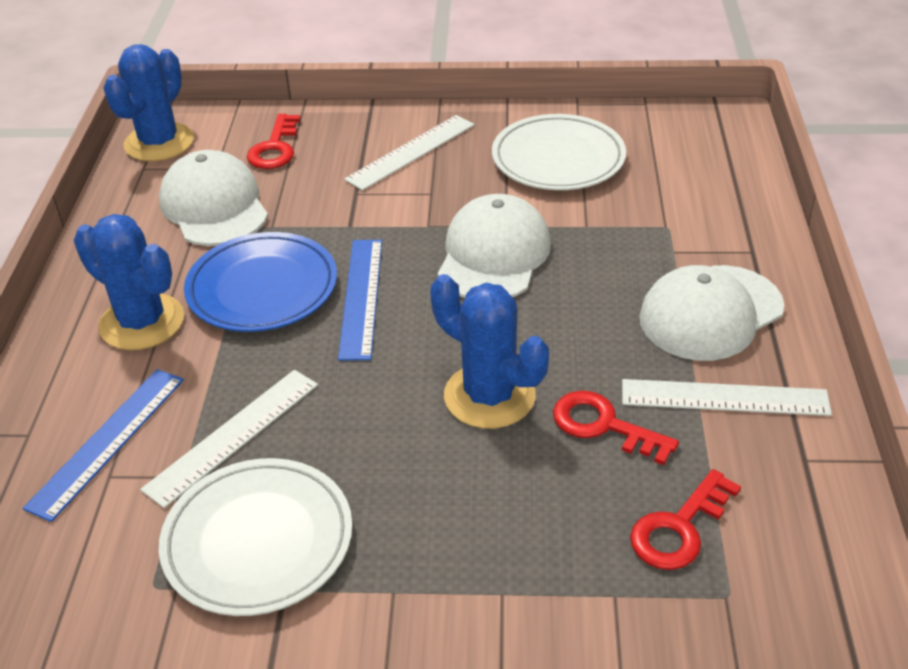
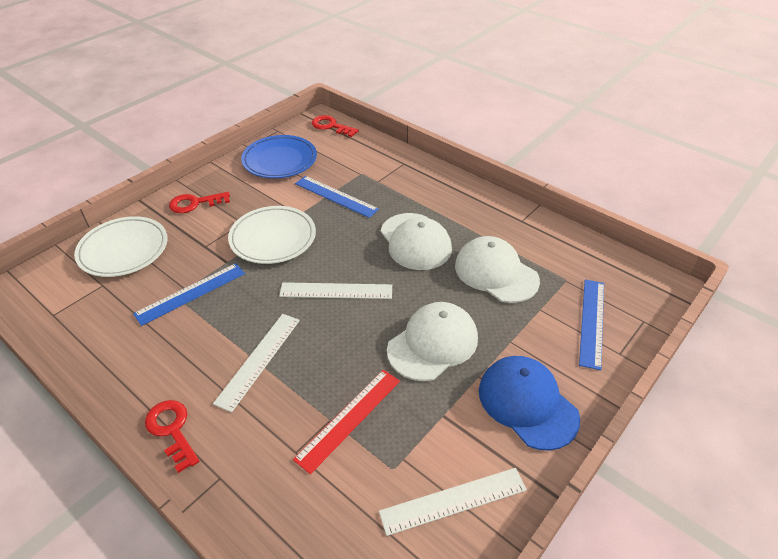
blue cactus: [73,214,184,350] [103,44,194,161] [430,274,549,429] = 3 -> none = 0
blue cap: none = 0 -> [479,356,580,451] = 1
blue ruler: [23,369,184,522] [338,240,382,361] = 2 -> [133,263,245,326] [295,176,379,218] [579,279,604,370] = 3
red ruler: none = 0 -> [293,370,400,474] = 1

